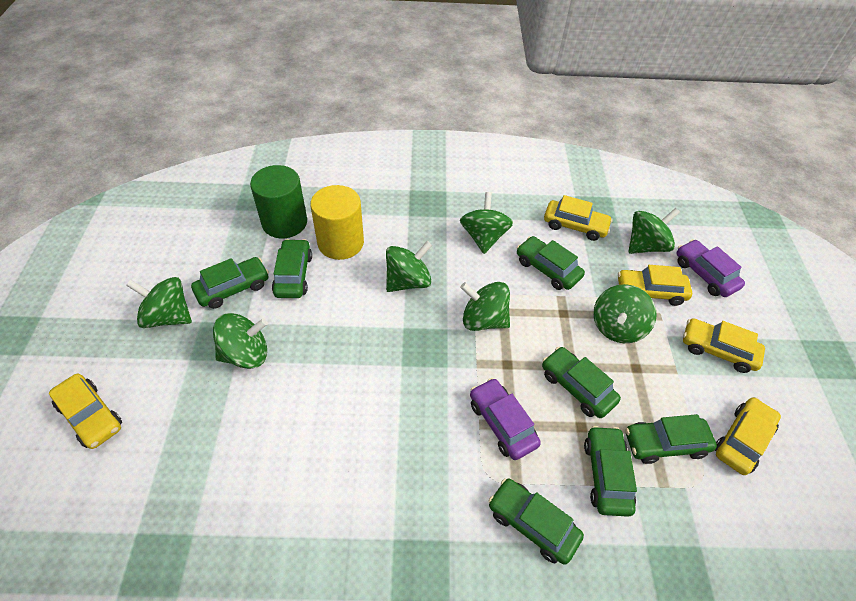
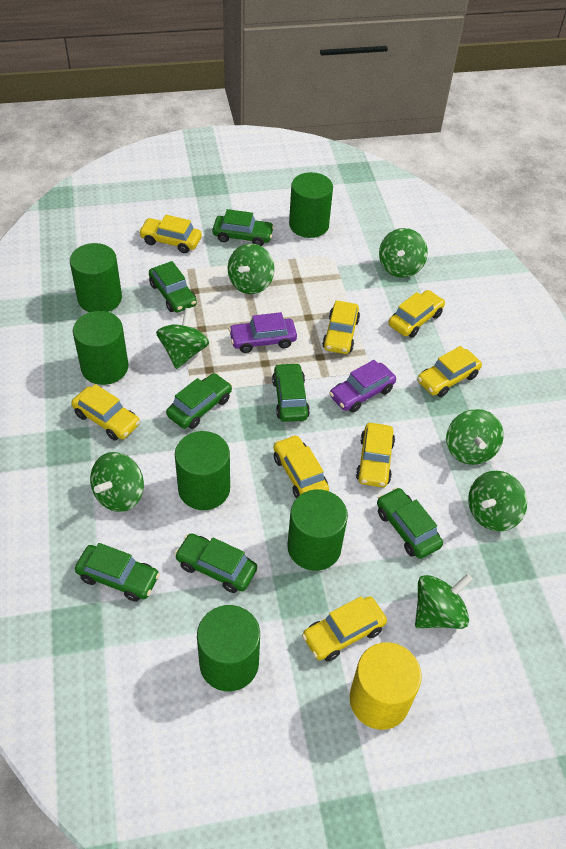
green cylinder: [250,165,307,238] = 1 -> [70,243,122,312] [73,311,129,385] [175,431,230,510] [197,605,260,691] [287,489,348,571] [289,172,333,238] = 6
yellow car: [49,374,122,449] [544,195,613,241] [618,265,692,306] [683,318,765,373] [715,397,781,475] = 5 -> [71,384,140,441] [139,215,202,253] [274,435,329,498] [302,596,387,661] [322,300,360,354] [356,423,395,487] [388,290,445,337] [418,346,482,397] = 8

